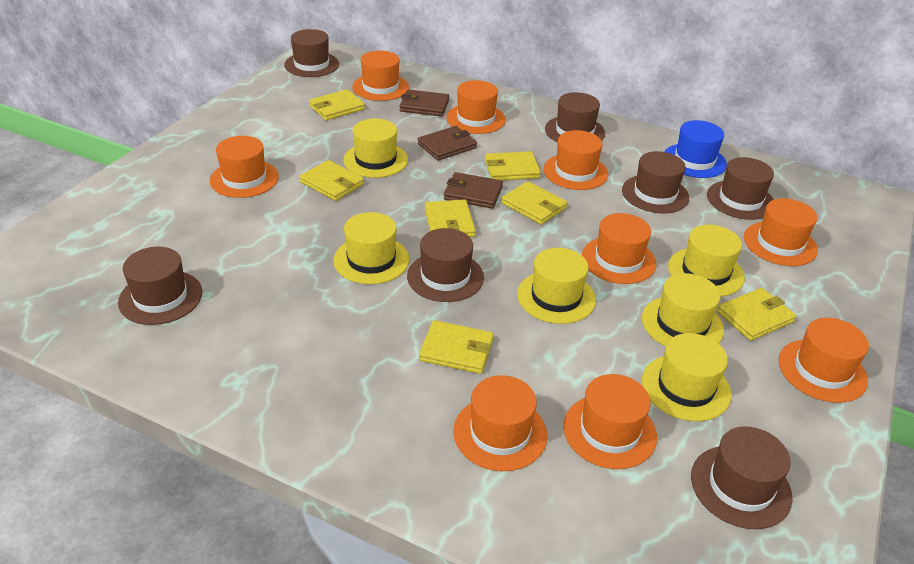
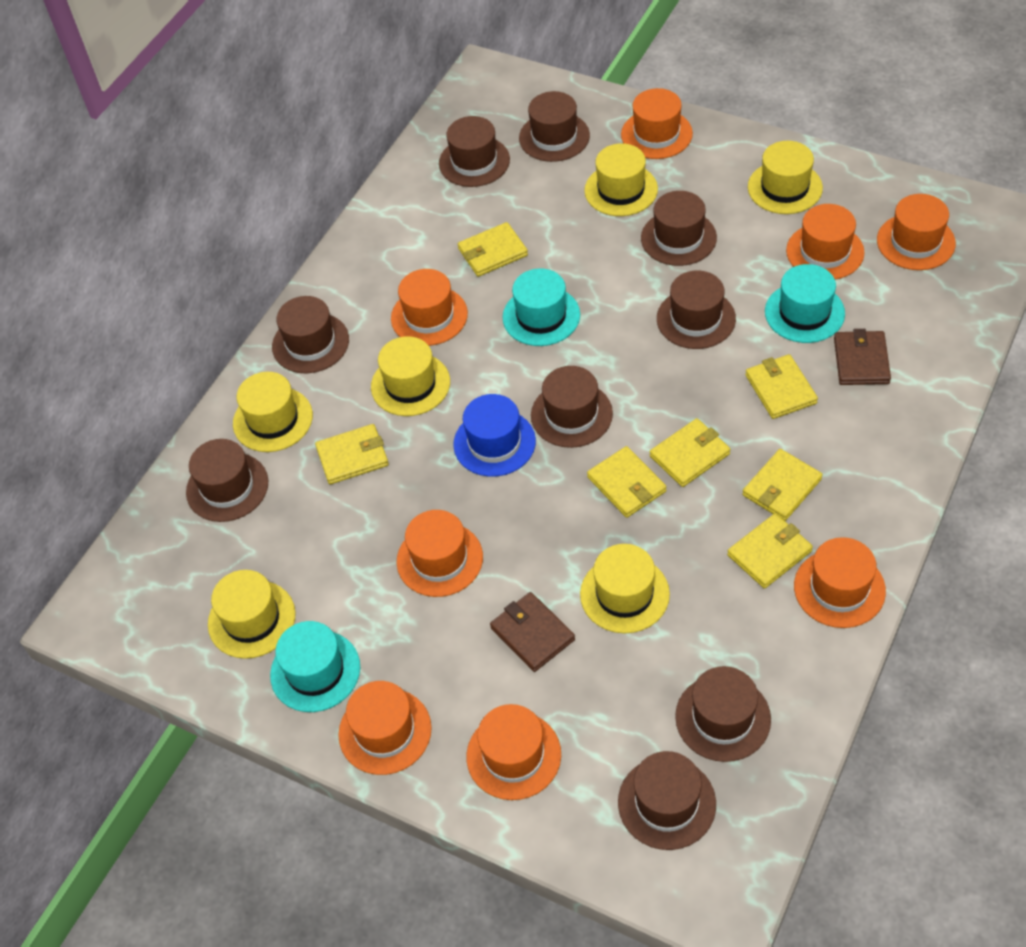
brown hat: [118,247,202,325] [284,29,339,77] [407,228,484,302] [545,92,605,142] [622,151,689,213] [691,426,792,529] [707,157,774,220] = 7 -> [186,439,268,522] [272,296,349,373] [439,116,510,187] [519,91,590,162] [531,366,613,448] [618,751,716,850] [641,191,717,266] [657,271,736,349] [675,666,771,762] = 9
brown wallet: [399,89,449,117] [418,126,477,161] [444,172,503,209] = 3 -> [490,592,575,672] [834,329,891,385] = 2
orange hat: [210,136,279,198] [352,51,409,101] [446,80,506,134] [453,375,547,471] [543,130,608,190] [563,374,657,469] [582,213,656,284] [744,198,818,266] [779,318,869,403] = 9 -> [338,681,432,775] [391,269,468,346] [397,510,483,597] [466,704,561,800] [621,88,693,159] [786,204,865,280] [794,537,886,628] [877,194,956,270] = 8
turquoise hat: none = 0 -> [270,621,360,712] [502,268,580,346] [765,264,845,343] = 3

